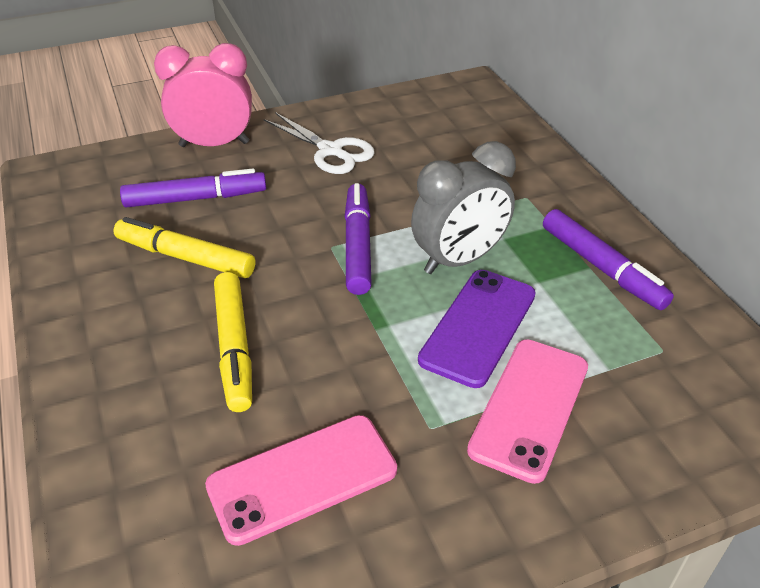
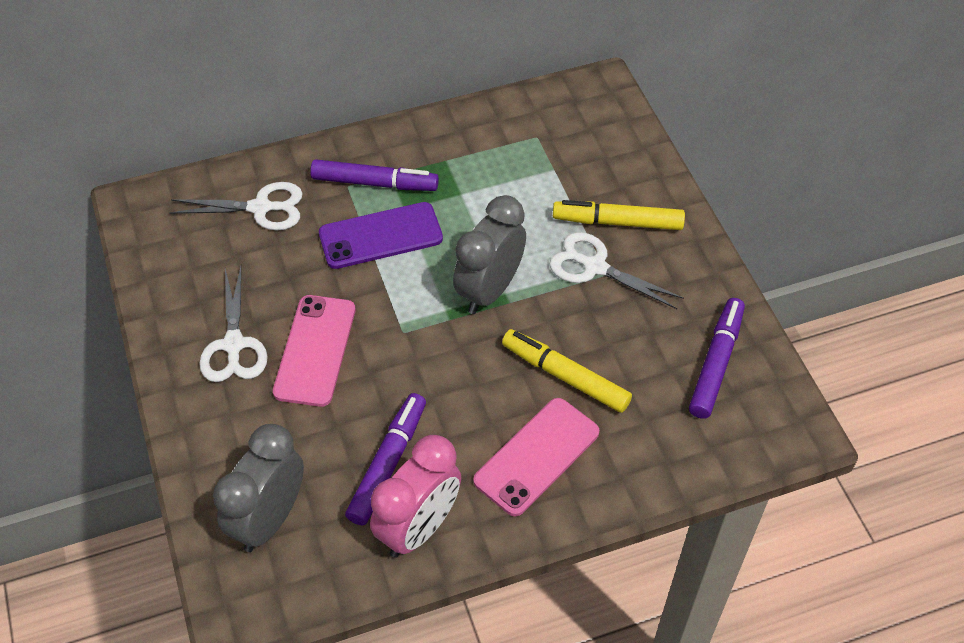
grey clock: [411,141,516,274] = 1 -> [213,424,304,552] [453,195,526,314] = 2
white scissors: [264,112,375,174] = 1 -> [169,182,303,231] [199,267,268,382] [549,232,684,309] = 3

